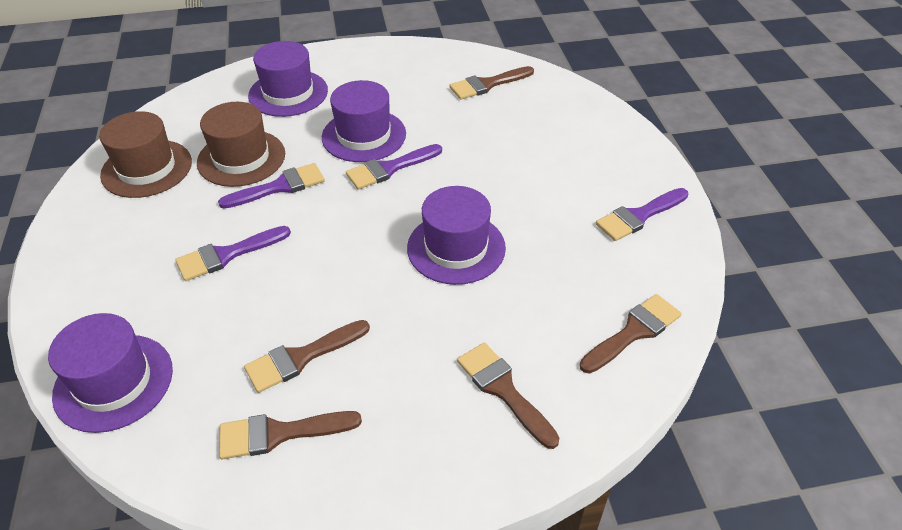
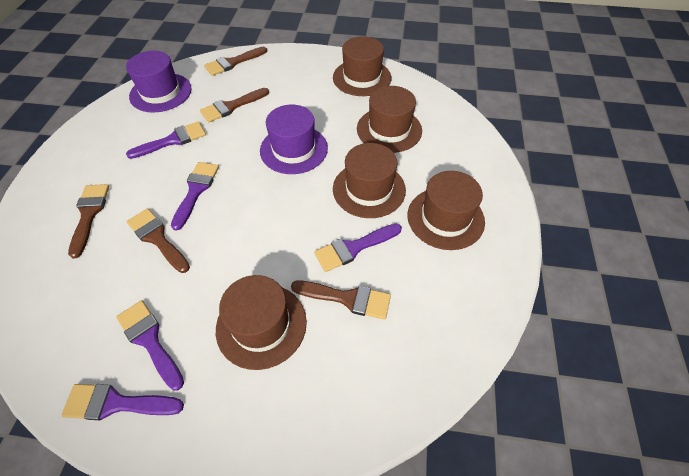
brown hat: [99,111,192,198] [197,102,285,187] = 2 -> [216,275,307,370] [333,36,391,96] [333,143,406,218] [357,86,422,153] [407,171,485,250] = 5
purple brush: [175,226,291,281] [218,163,325,209] [346,144,442,190] [596,188,688,241] = 4 -> [61,384,184,420] [116,300,184,391] [126,121,206,159] [171,162,219,231] [314,224,402,272] = 5
purple hat: [48,313,173,433] [248,41,328,117] [322,80,406,162] [407,186,506,285] = 4 -> [126,51,192,113] [260,105,328,174] = 2

